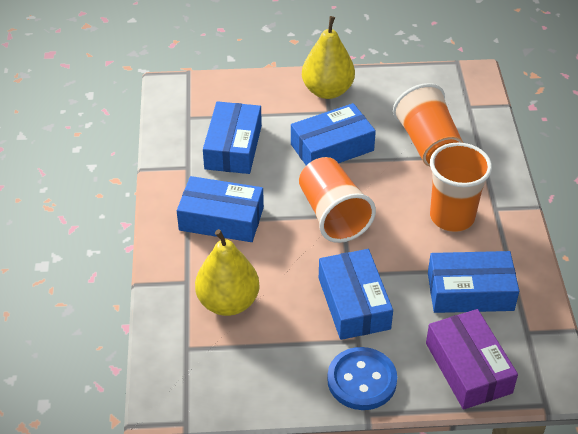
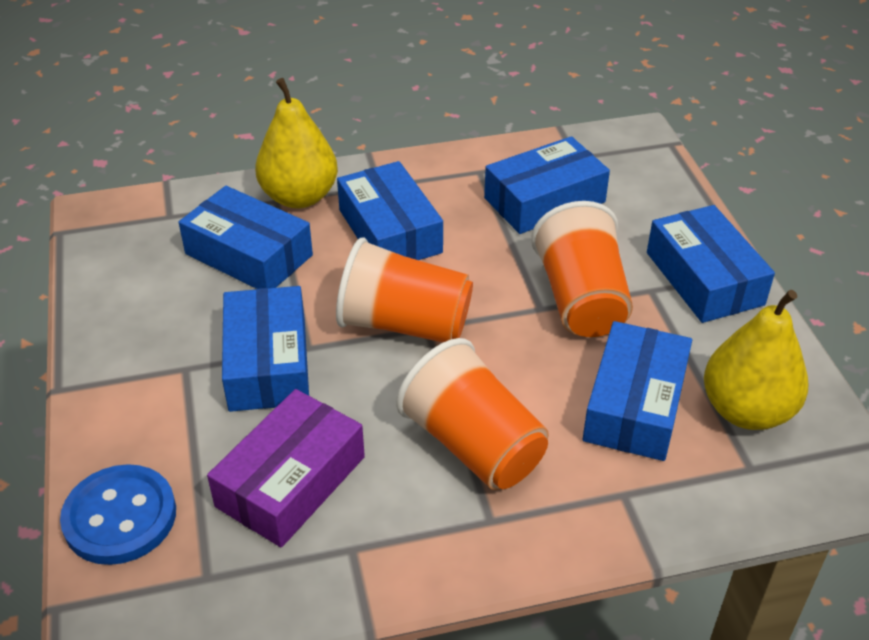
blue box: [177,176,264,242] [203,101,262,174] [291,103,376,165] [319,249,393,340] [428,251,519,313] = 5 -> [179,186,313,289] [222,286,309,412] [337,161,443,260] [484,136,610,234] [582,321,692,461] [647,205,775,323] = 6

